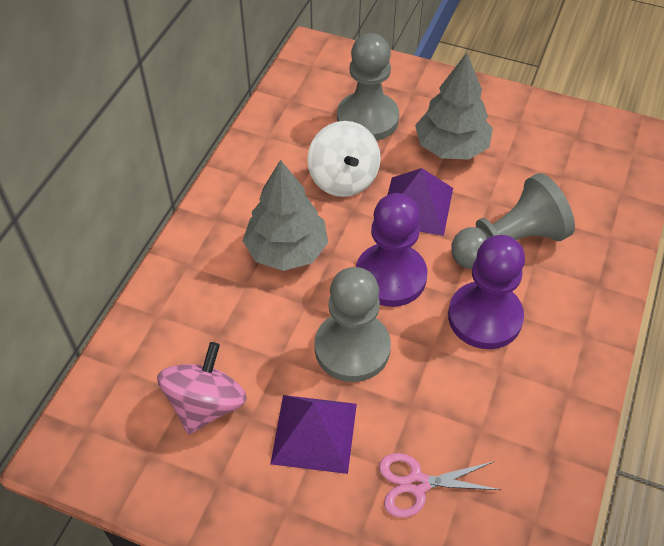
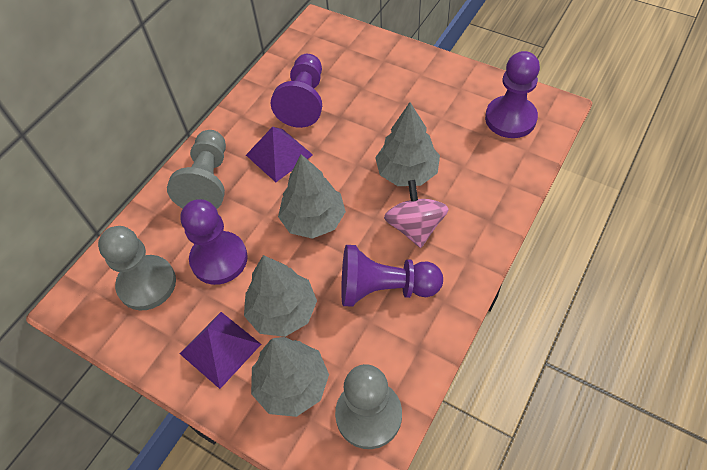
grey tree: [243,160,328,271] [415,53,493,159] = 2 -> [244,255,317,337] [251,337,329,417] [278,154,346,239] [375,102,440,186] = 4
pink scissors: [379,453,501,518] = 1 -> none = 0
purple pawn: [356,193,427,307] [448,235,525,349] = 2 -> [180,199,248,285] [271,54,322,128] [341,245,443,307] [485,51,540,138] = 4
white spinning top: [307,121,381,197] = 1 -> none = 0

